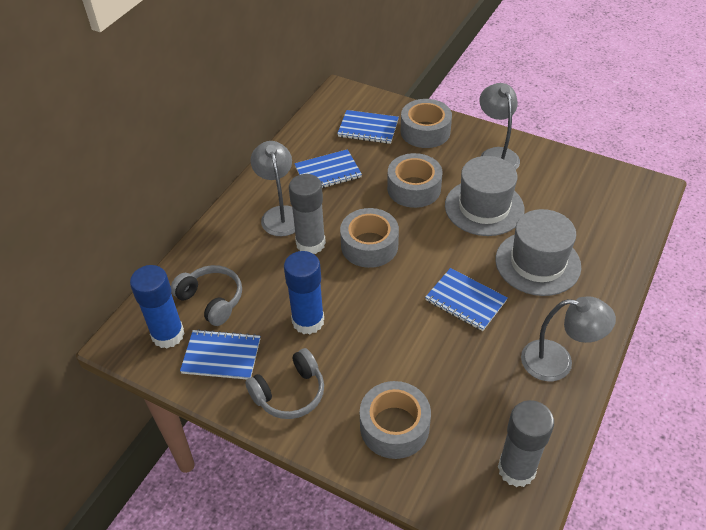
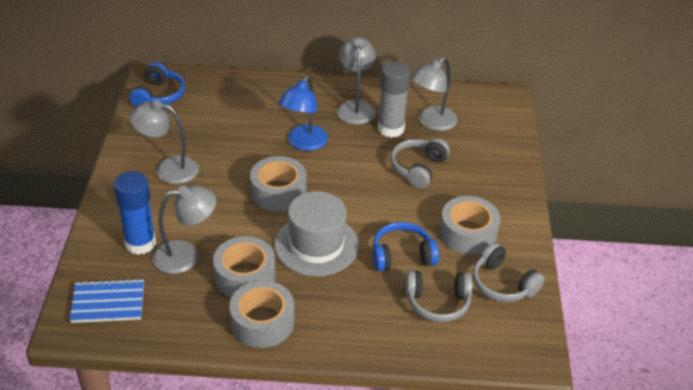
blue glue stick: [130,265,185,348] [284,251,324,334] = 2 -> [114,171,156,255] = 1
blue headphones: none = 0 -> [129,62,185,107] [373,222,439,271] = 2
blue lamp: none = 0 -> [279,76,328,151] = 1
blue notebook: [180,329,260,379] [294,149,362,188] [337,110,399,144] [425,268,508,331] = 4 -> [70,279,144,323] = 1
grey glue stick: [289,174,326,254] [498,400,554,487] = 2 -> [378,61,410,138] = 1
grey hat: [445,156,525,236] [495,209,581,296] = 2 -> [275,191,359,276] = 1
grey headphones: [171,265,242,326] [245,348,324,419] = 2 -> [390,138,450,188] [405,271,473,322] [473,243,545,302] = 3
grey lamp: [250,141,295,236] [479,83,520,170] [521,296,616,381] = 3 -> [130,100,199,184] [153,185,216,274] [337,37,376,125] [411,57,458,131] = 4

